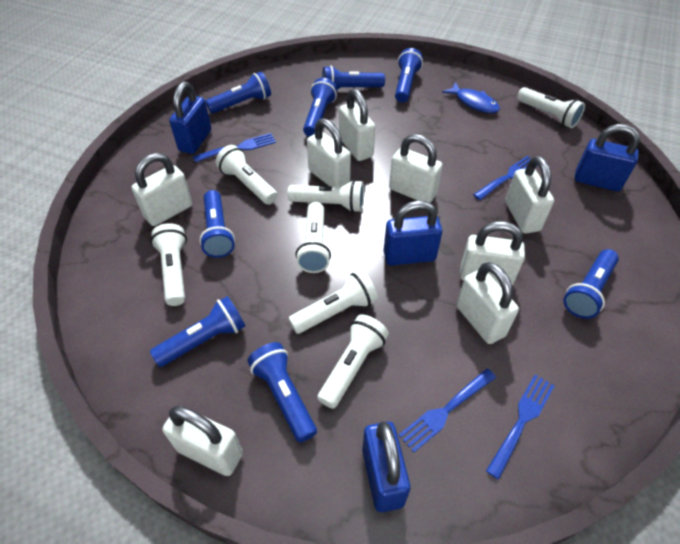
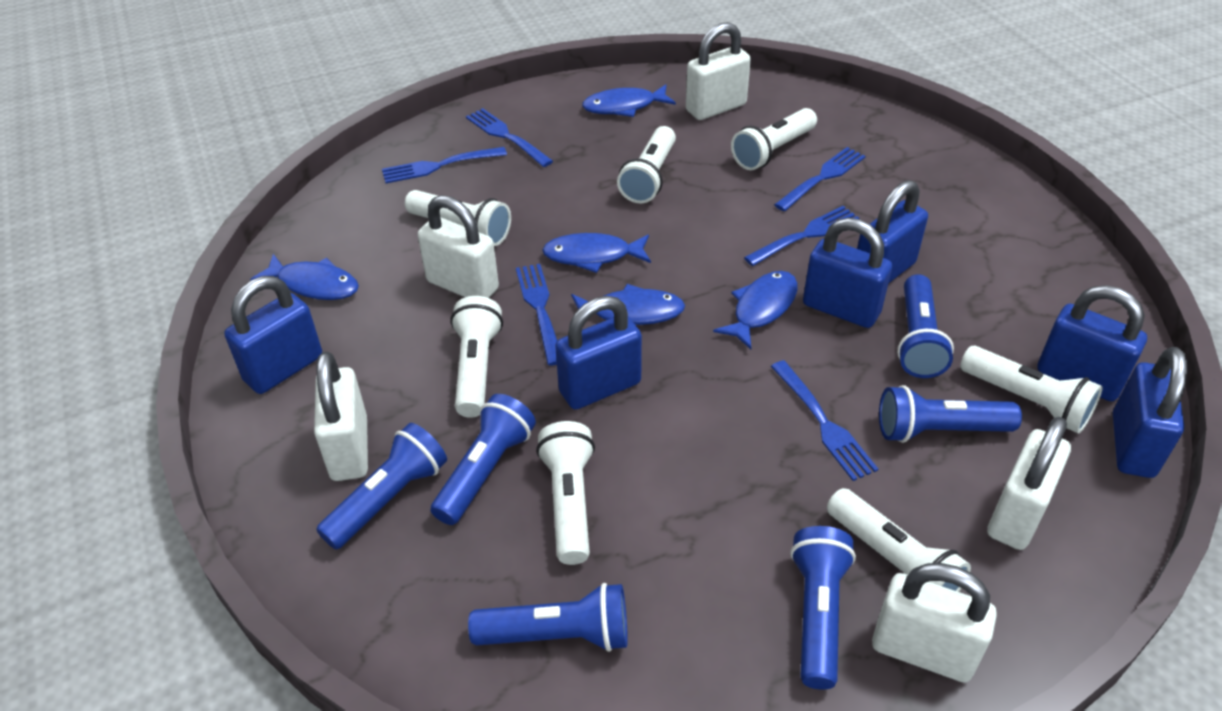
blue fish: [442,82,500,113] = 1 -> [250,254,359,300] [542,233,651,273] [571,284,685,325] [582,84,676,117] [713,271,798,349] = 5
blue flashlight: [150,296,245,367] [199,190,235,258] [206,72,271,113] [247,342,317,443] [303,78,337,137] [322,66,385,90] [395,48,423,103] [563,249,619,319] = 8 -> [316,423,447,550] [430,394,536,525] [468,583,628,652] [790,526,856,690] [879,385,1022,443] [897,274,954,378] = 6
blue fork: [193,133,276,163] [399,368,496,453] [473,156,538,200] [486,374,555,480] = 4 -> [382,147,507,183] [466,108,553,167] [516,264,557,366] [744,206,859,266] [771,360,878,481] [774,147,865,211] = 6
blue padlock: [169,82,211,154] [362,421,411,512] [384,200,442,266] [575,124,640,191] = 4 -> [224,276,322,394] [555,296,642,410] [803,218,892,328] [857,180,928,284] [1037,285,1147,401] [1113,347,1187,478] = 6
white padlock: [132,153,193,226] [163,406,243,476] [307,118,351,187] [339,89,375,161] [389,134,442,203] [456,262,519,344] [460,221,525,286] [505,156,554,233] = 8 -> [314,351,368,481] [418,195,499,298] [686,22,751,120] [872,563,997,682] [987,417,1071,550] = 5

